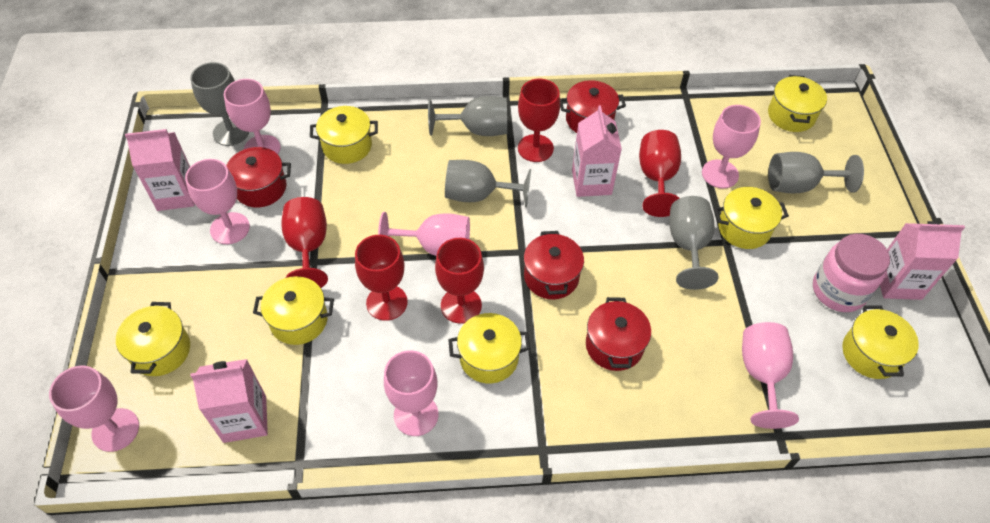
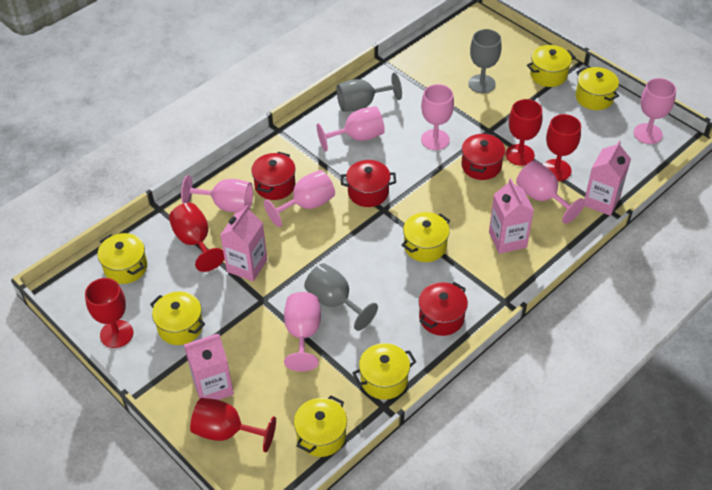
grey goblet: [190,62,249,146] [428,96,507,136] [445,160,531,207] [669,196,718,290] [768,152,864,193] = 5 -> [304,263,378,331] [336,72,402,112] [468,29,501,93] = 3
pink jar: [813,234,890,312] = 1 -> none = 0

